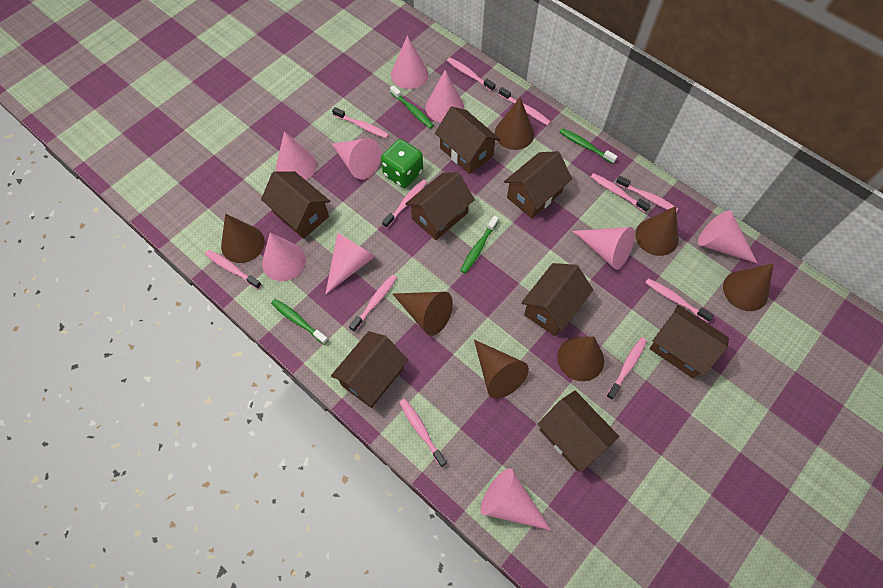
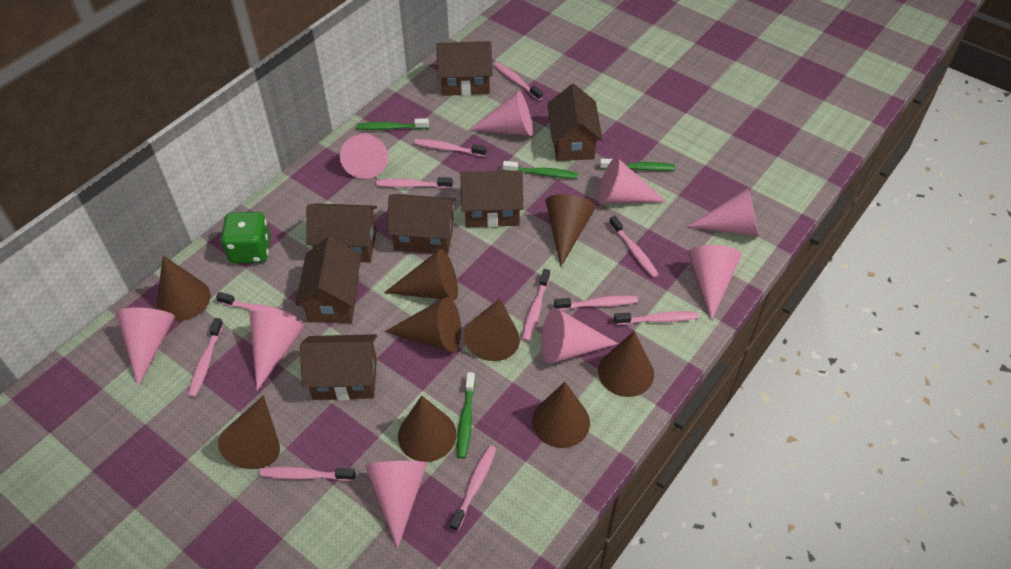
brown cone: [221,214,265,263] [393,292,453,336] [474,340,529,399] [495,97,534,150] [557,337,604,381] [635,206,679,256] [723,263,774,311] = 7 -> [157,255,210,321] [218,395,280,469] [384,249,458,301] [385,297,461,352] [398,396,457,462] [464,298,520,361] [532,382,590,448] [546,194,595,267] [598,331,654,397] = 9
brown house: [261,172,330,239] [331,331,408,408] [405,172,475,240] [435,107,500,174] [504,151,572,219] [521,263,593,336] [537,391,619,472] [649,305,729,379] = 8 -> [295,237,361,323] [300,334,377,400] [306,203,377,263] [387,194,456,255] [436,41,493,96] [460,170,523,227] [547,84,603,161] = 7

